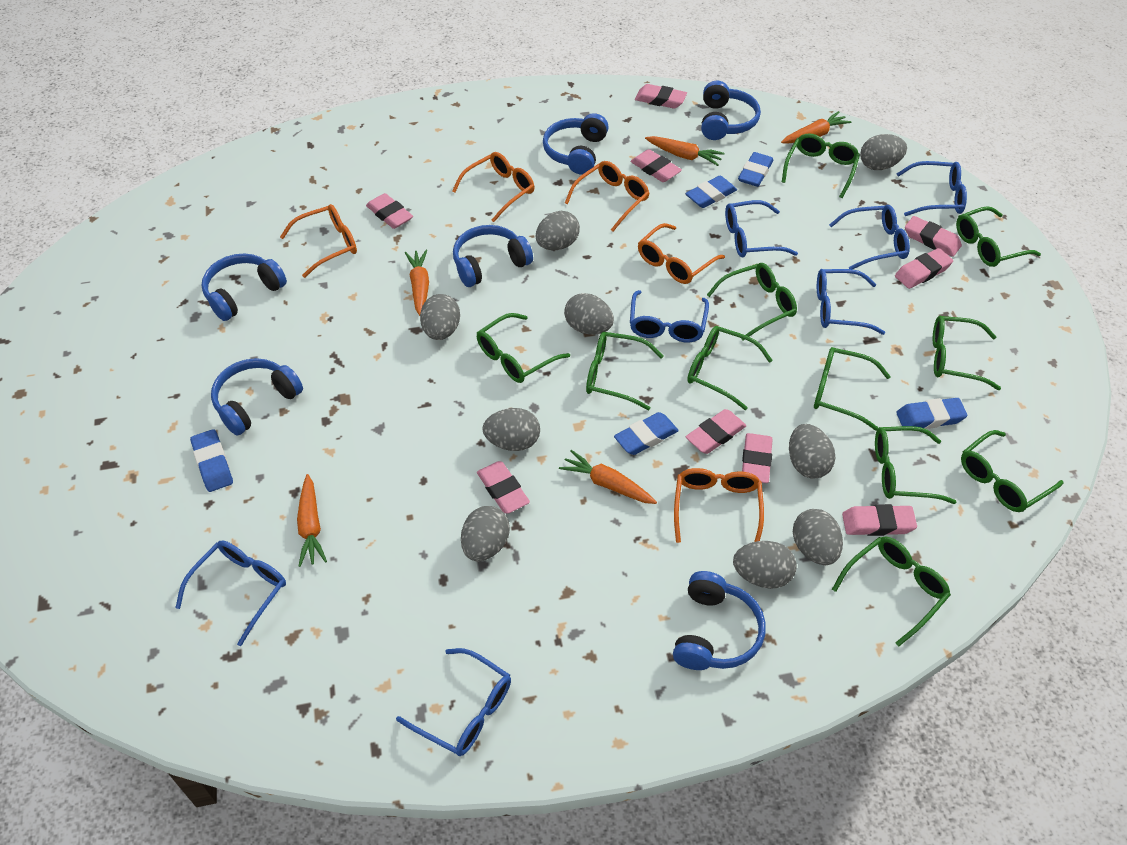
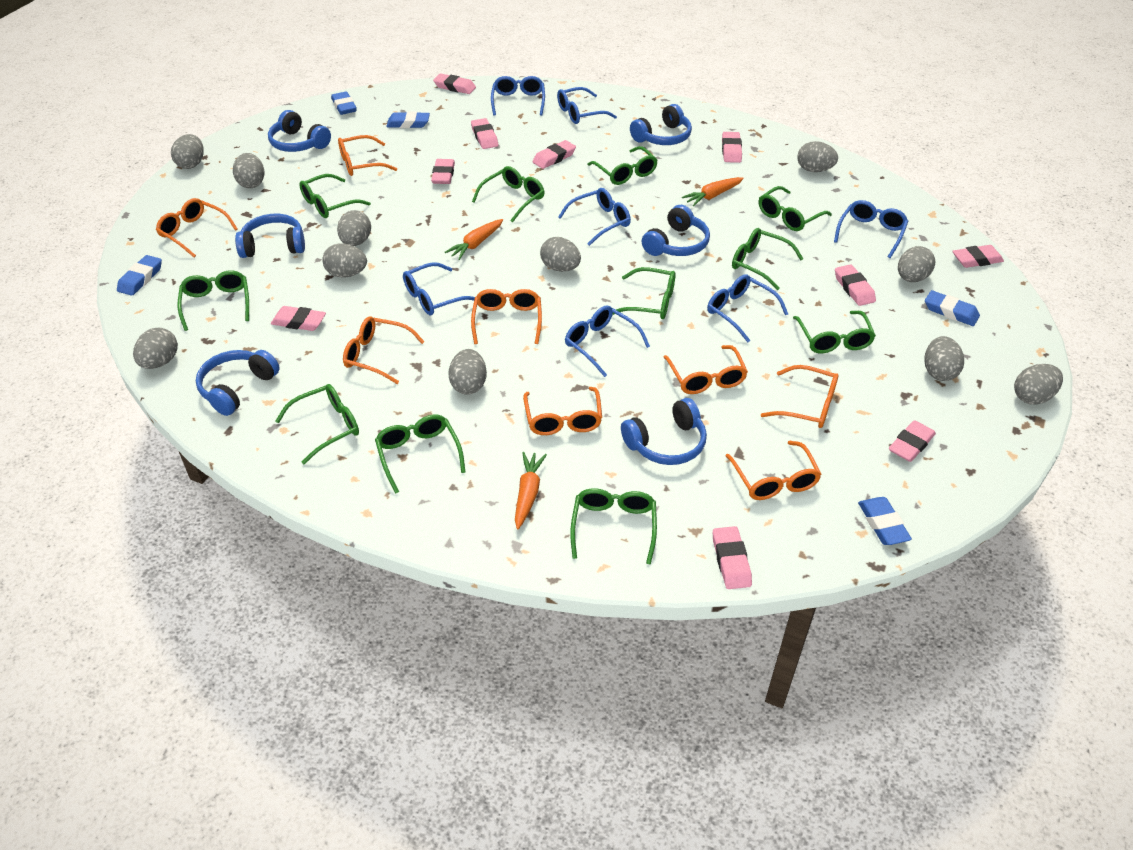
grey egg: [420,294,460,340] [461,506,510,561] [482,408,540,451] [535,211,580,250] [564,293,614,334] [733,541,797,589] [789,424,835,479] [793,509,843,565] [860,134,907,170] = 9 -> [133,328,178,369] [171,134,204,169] [233,153,264,188] [322,243,367,277] [337,210,371,246] [448,349,487,395] [540,237,581,272] [797,141,838,172] [898,246,935,282] [924,336,964,381] [1014,364,1063,405] = 11
orange carrot: [297,474,327,567] [405,250,429,316] [559,450,657,504] [645,136,725,166] [781,111,851,143] = 5 -> [445,219,503,260] [515,452,547,529] [682,177,744,206] = 3
orange glasses: [280,204,357,278] [452,152,535,222] [565,161,649,232] [638,223,725,284] [674,468,764,543] = 5 -> [156,198,238,257] [338,135,397,176] [343,316,425,384] [471,289,542,344] [523,387,602,435] [663,345,748,394] [725,441,822,500] [761,365,839,428] = 8
pink eraser: [366,193,413,229] [477,461,530,514] [630,149,682,182] [635,84,687,109] [686,409,746,454] [742,433,773,483] [842,504,917,536] [895,248,953,289] [905,216,962,257] = 9 -> [271,306,326,331] [431,159,455,184] [433,73,476,94] [471,118,498,149] [532,140,576,169] [713,526,752,589] [722,132,742,163] [835,264,876,306] [889,420,936,462] [952,245,1004,268] = 10

